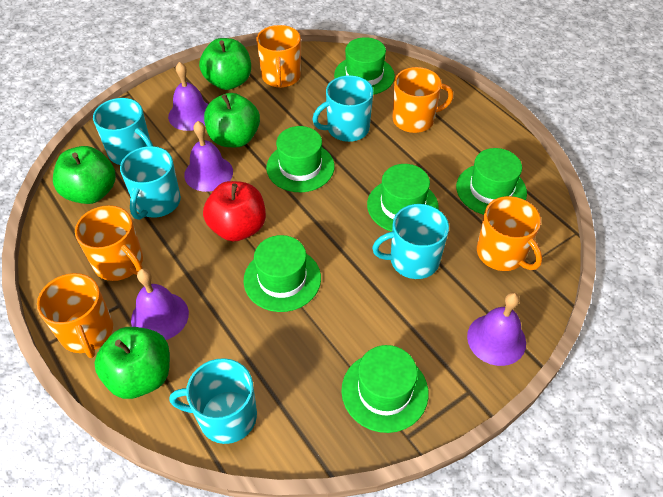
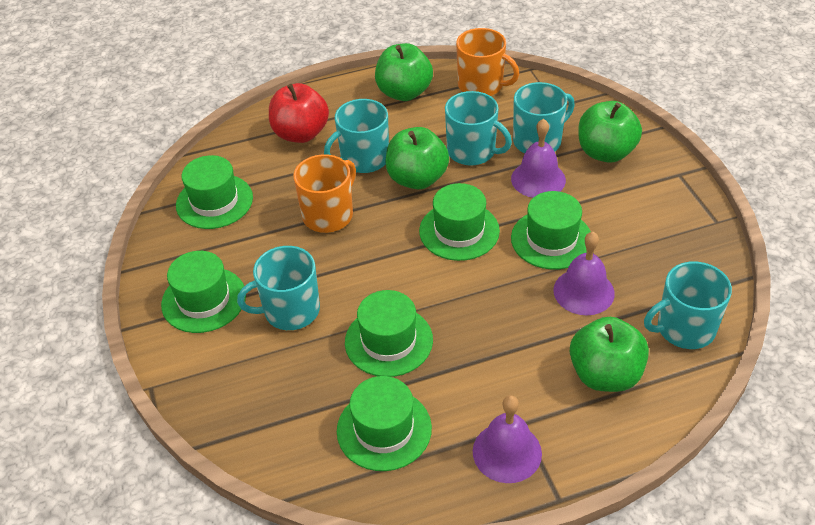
orange mug: [37,273,113,358] [75,205,143,281] [256,25,301,88] [392,67,454,133] [477,196,542,271] = 5 -> [293,154,356,233] [456,28,519,96] = 2
purple bell: [131,269,189,340] [168,62,208,131] [184,121,233,192] [467,292,526,366] = 4 -> [473,395,542,483] [511,119,566,198] [553,232,615,315] = 3

